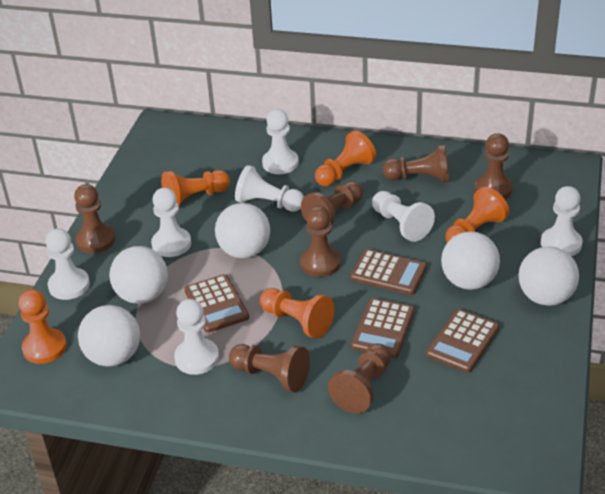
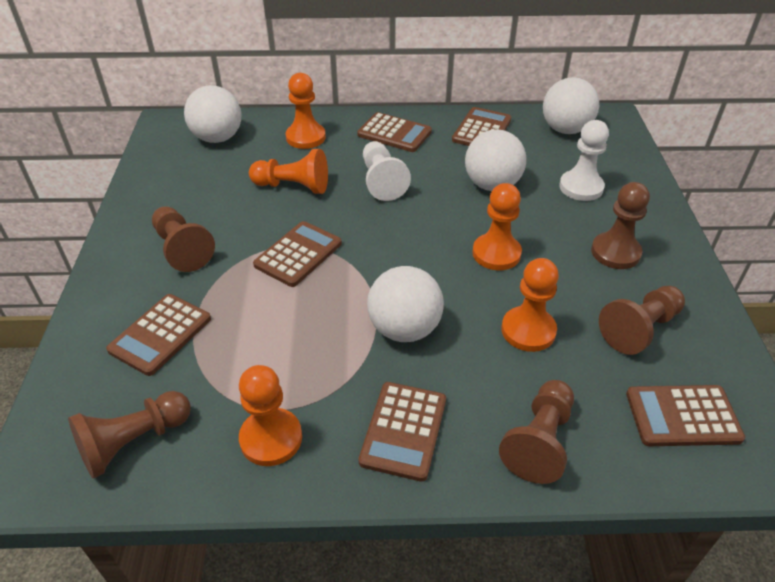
brown calculator: [184,274,249,333] [350,249,427,295] [351,298,415,358] [426,309,500,373] = 4 -> [106,294,211,376] [253,221,342,287] [357,112,432,152] [359,382,446,482] [452,107,511,146] [626,385,745,446] = 6
brown pawn: [74,184,115,253] [229,344,310,393] [300,206,341,277] [301,181,363,225] [328,343,391,413] [382,144,449,182] [474,133,513,199] = 7 -> [68,391,191,478] [152,206,215,272] [499,380,574,484] [591,182,650,269] [599,286,685,355] = 5
white ball: [78,305,140,367] [109,246,168,304] [215,203,270,258] [441,231,500,290] [518,247,579,306] = 5 -> [184,85,241,143] [367,266,444,342] [465,129,526,191] [543,77,599,134] = 4
white pawn: [45,228,90,300] [151,188,191,257] [174,299,219,375] [235,165,304,212] [262,109,299,174] [372,191,435,242] [541,186,583,256] = 7 -> [363,141,411,201] [559,120,609,201] = 2

